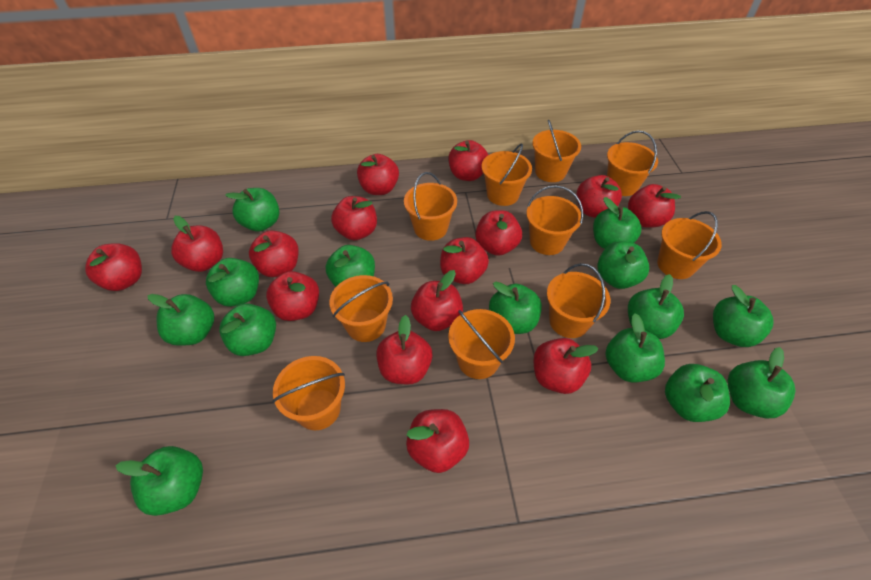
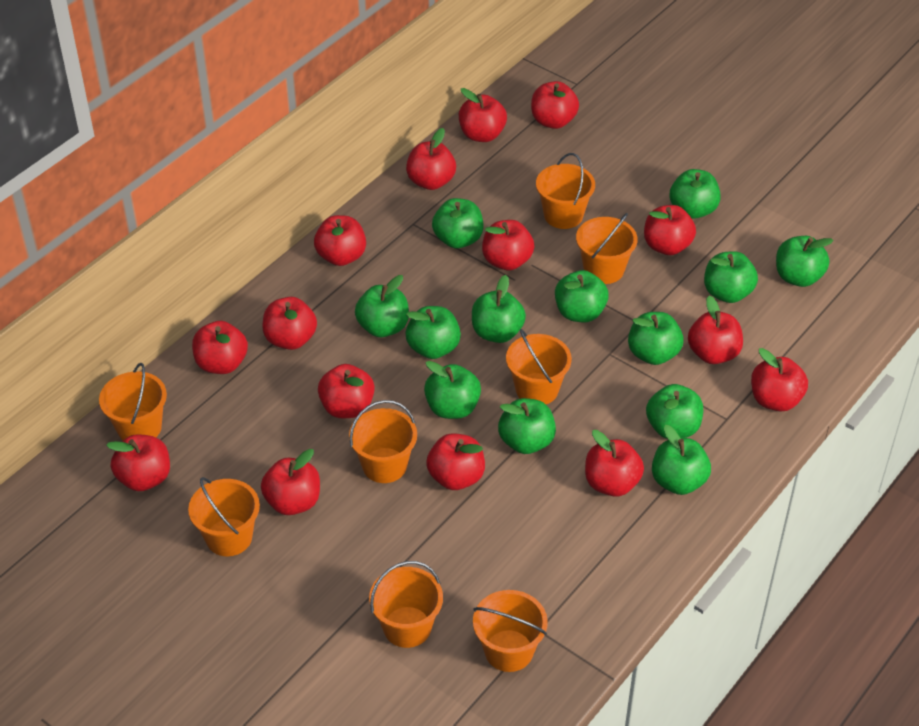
green apple: [115,446,203,516] [147,294,214,346] [206,258,259,307] [219,303,276,356] [225,188,279,232] [326,245,375,287] [489,282,542,334] [593,197,642,249] [597,241,649,289] [606,313,665,382] [628,274,684,339] [665,364,730,422] [713,285,773,347] [728,347,795,418] = 14 -> [355,275,409,337] [406,306,461,359] [424,361,481,419] [432,198,484,248] [472,275,526,343] [498,398,556,454] [555,270,609,322] [628,312,684,365] [646,384,703,439] [652,425,711,495] [669,169,721,219] [704,251,758,303] [776,236,834,287] = 13
orange bucket: [273,356,345,430] [330,275,393,342] [404,172,457,241] [448,309,515,379] [482,144,532,206] [526,185,583,255] [532,120,581,182] [547,263,611,338] [607,130,658,196] [657,211,722,279] = 10 -> [99,363,167,440] [188,477,260,556] [349,400,417,483] [369,561,443,648] [473,590,548,672] [506,329,572,404] [536,153,595,229] [576,213,638,284] = 8

